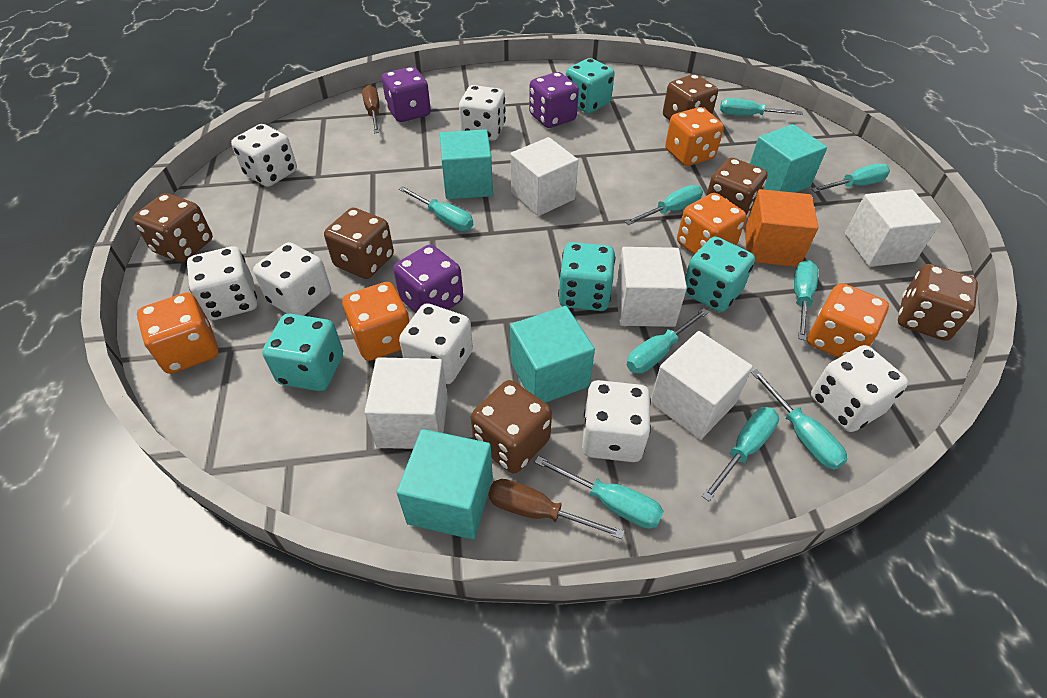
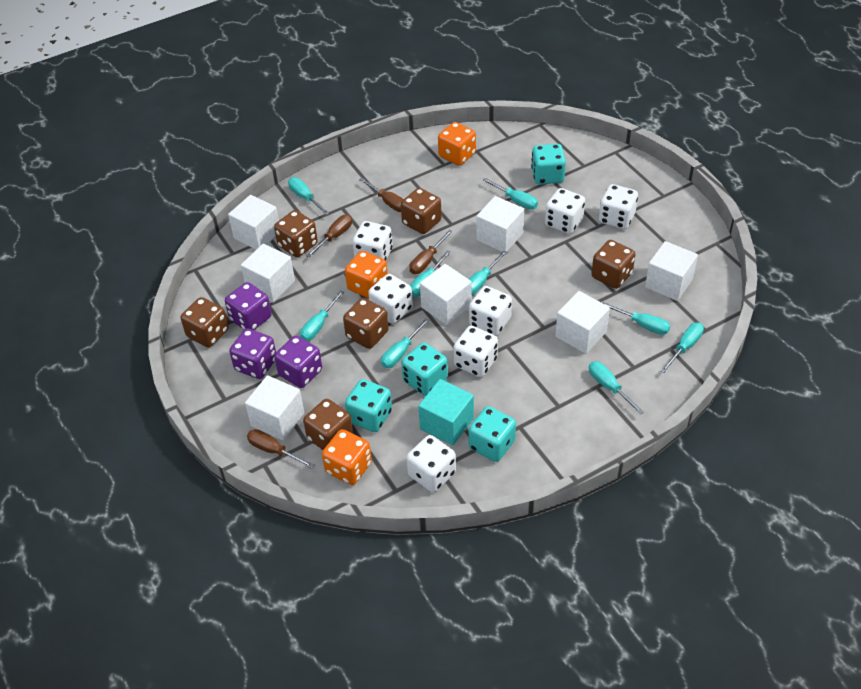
brown screwdriver: [362,85,380,133] [488,479,625,539] = 2 -> [247,429,315,468] [306,215,352,258] [359,177,404,212] [409,230,453,274] = 4
orange cube: [745,189,818,267] = 1 -> none = 0
orange dice: [137,292,219,374] [342,282,410,361] [665,107,724,166] [677,193,746,255] [807,283,889,358] = 5 -> [322,429,372,485] [345,251,388,299] [438,122,476,166] = 3
turquoise cube: [397,429,493,539] [440,129,493,199] [510,306,595,403] [750,124,827,193] = 4 -> [418,379,474,445] = 1
white cube: [365,357,448,449] [510,137,578,216] [616,247,687,327] [651,331,753,439] [845,189,941,267] = 5 -> [228,195,279,250] [241,244,295,303] [245,375,304,441] [420,264,472,325] [476,196,524,252] [555,291,610,354] [645,241,698,301] = 7

